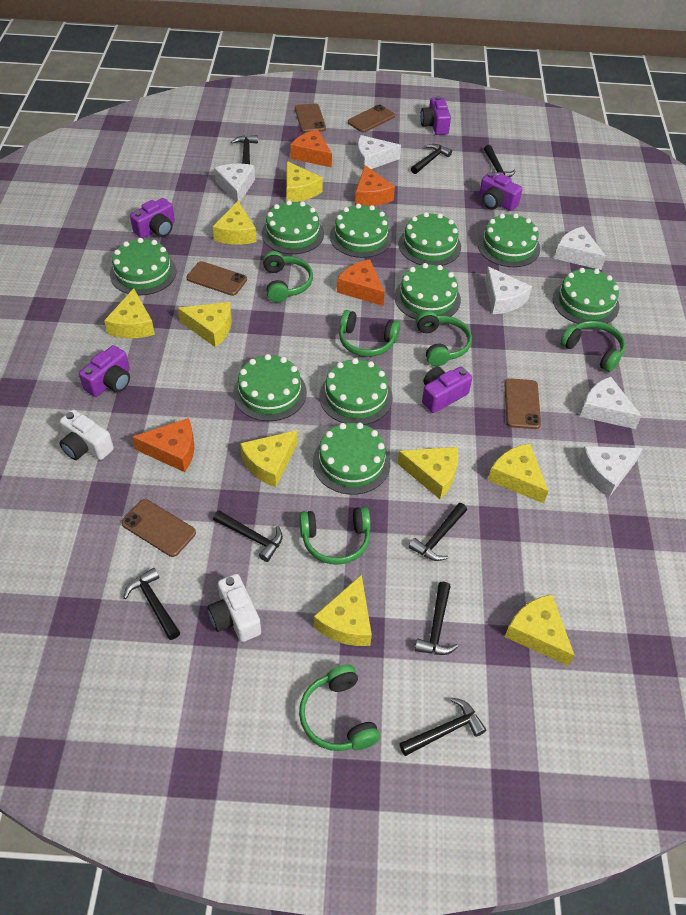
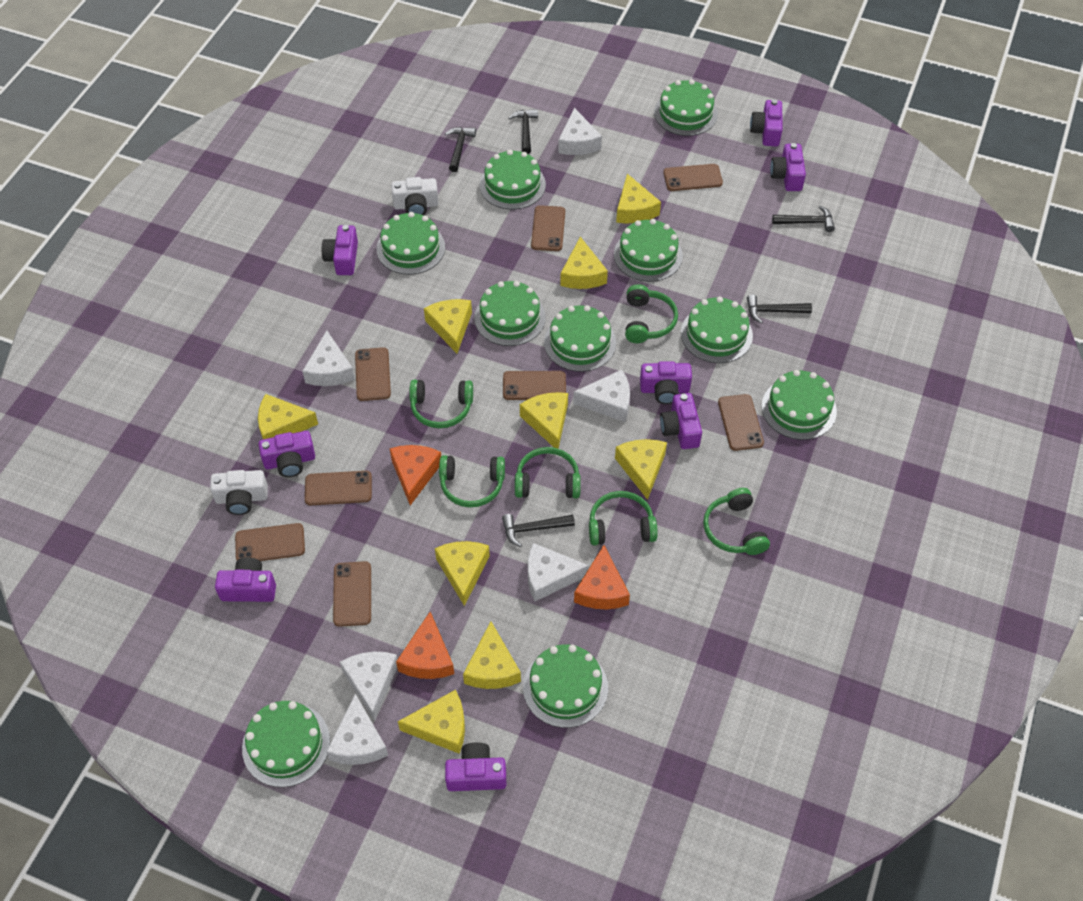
black hammer: [123,568,180,640] [213,510,283,562] [231,135,258,164] [399,698,486,756] [409,503,467,561] [411,144,452,174] [415,582,458,655] [484,145,516,177] = 8 -> [445,127,476,172] [502,514,575,547] [508,109,538,154] [747,294,812,323] [772,206,835,232] = 5
brown phone: [121,499,196,557] [186,261,247,296] [295,103,326,133] [348,105,395,133] [504,378,541,429] = 5 -> [235,523,305,561] [305,471,372,505] [333,561,371,627] [355,347,391,401] [503,371,566,400] [531,205,565,251] [663,164,723,191] [718,394,764,451] = 8
orange cheese: [132,418,194,472] [291,129,332,168] [337,259,385,306] [355,165,395,206] = 4 -> [389,445,441,505] [396,612,454,679] [574,545,630,609] = 3
purple camera: [79,345,130,397] [130,198,175,239] [420,96,451,135] [422,367,472,413] [479,172,522,211] = 5 -> [215,557,276,602] [259,431,315,477] [322,225,358,275] [445,742,506,791] [640,361,692,404] [660,393,702,449] [750,99,782,146] [770,143,806,191] = 8

